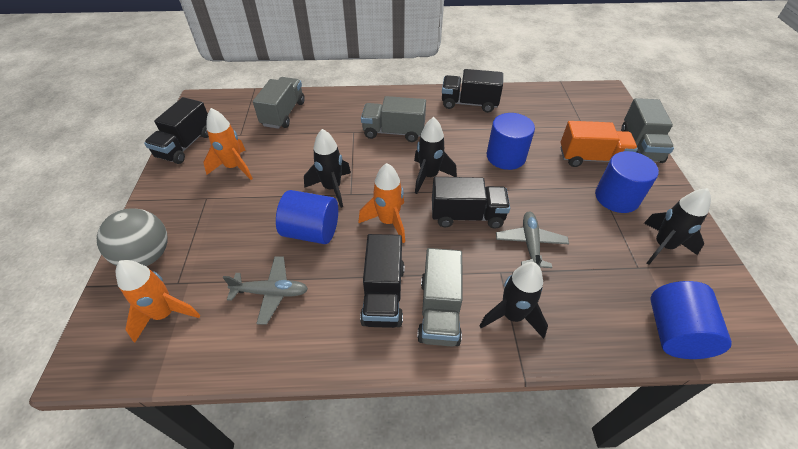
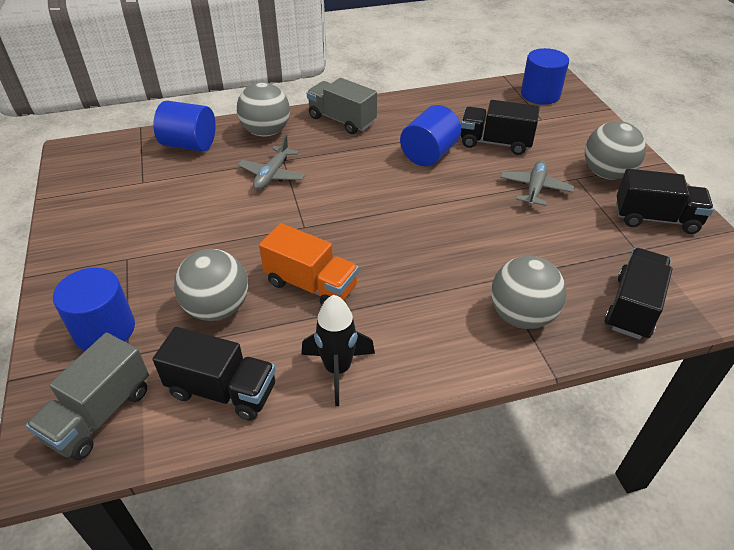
black rocket: [304,129,351,208] [414,117,457,194] [480,262,548,339] [644,188,711,265] = 4 -> [301,295,375,406] = 1
grey ball: [97,208,168,266] = 1 -> [174,249,248,321] [237,82,290,137] [491,256,567,329] [585,121,646,180] = 4
grey truck: [253,77,305,129] [361,96,426,142] [417,248,462,347] [621,98,674,163] = 4 -> [26,333,149,460] [307,78,377,134] = 2
orange rocket: [116,260,201,343] [203,108,253,180] [358,163,405,243] = 3 -> none = 0

